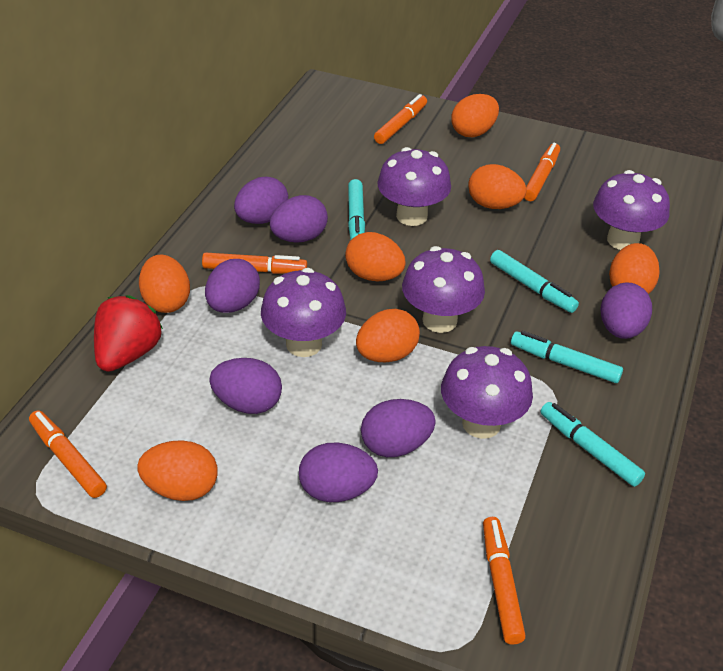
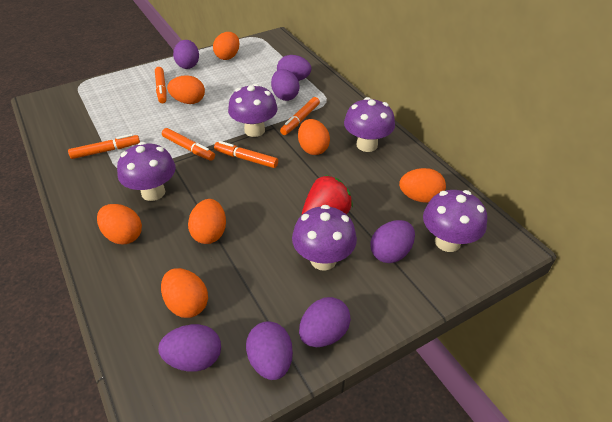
turquoise marker: [348,179,365,241] [490,250,579,313] [511,331,623,383] [540,402,645,487] = 4 -> none = 0

